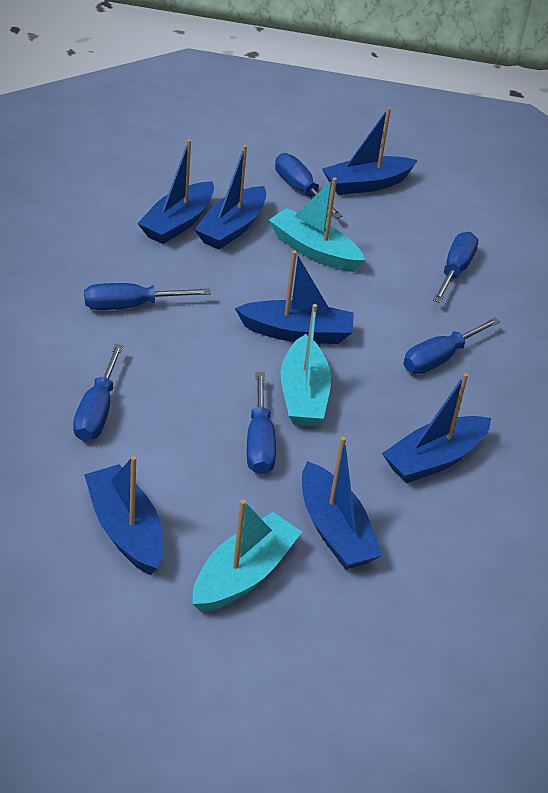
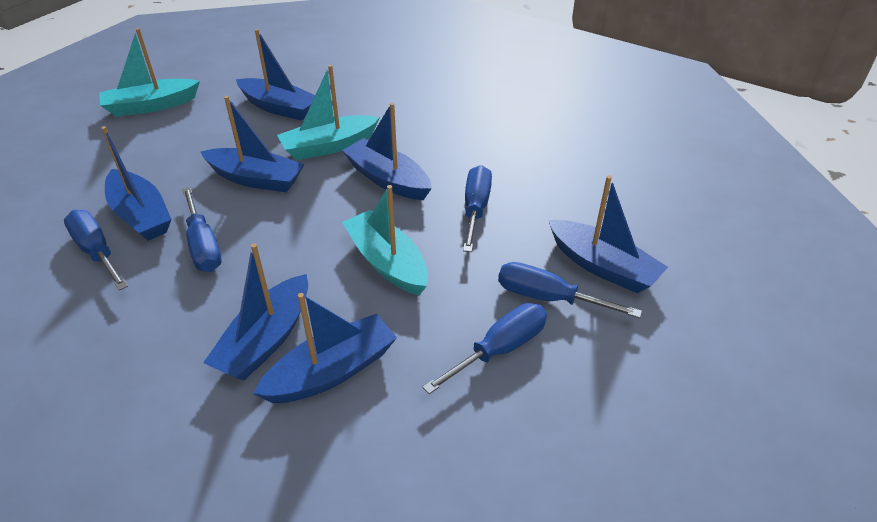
blue screwdriver: [73,344,123,441] [84,283,211,310] [247,372,276,475] [275,153,343,218] [403,317,500,374] [433,232,478,303] = 6 -> [64,210,128,291] [182,187,222,272] [422,303,547,394] [463,165,492,252] [498,262,642,318] = 5

